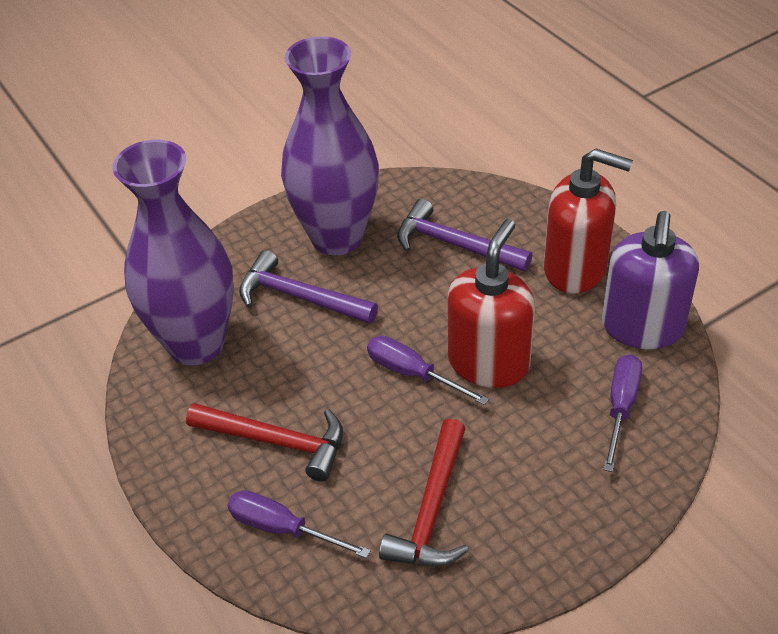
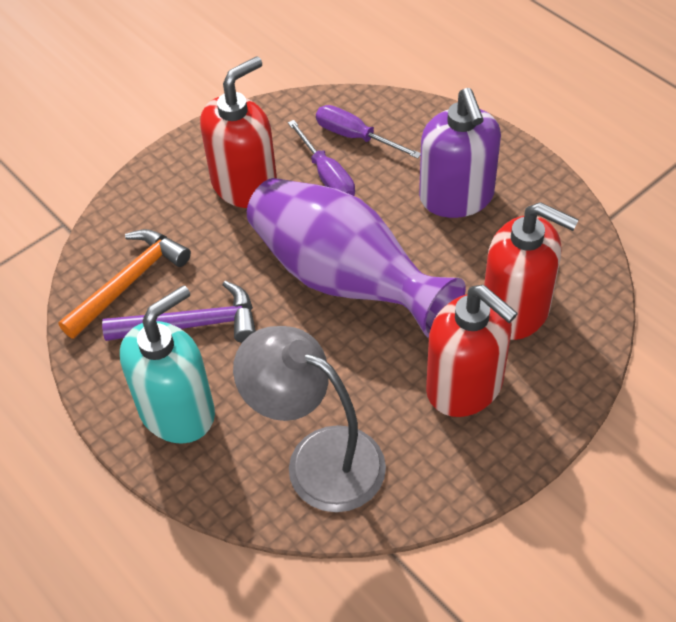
grey lamp: none = 0 -> [233,326,386,512] = 1
orange hammer: none = 0 -> [59,229,191,339] = 1
purple hammer: [239,250,378,324] [397,199,532,272] = 2 -> [102,281,256,343] = 1
purple screwdriver: [227,490,371,558] [367,336,489,405] [603,354,642,472] = 3 -> [288,120,355,196] [316,105,421,159] = 2
purple vase: [112,139,234,366] [281,36,379,255] = 2 -> [247,178,466,338] = 1
red hammer: [186,403,343,482] [379,419,469,566] = 2 -> none = 0
red soap dispenser: [448,219,535,388] [544,148,633,294] = 2 -> [200,56,277,208] [426,285,518,417] [484,202,579,340] = 3
turquoise soap dispenser: none = 0 -> [120,285,215,444] = 1

